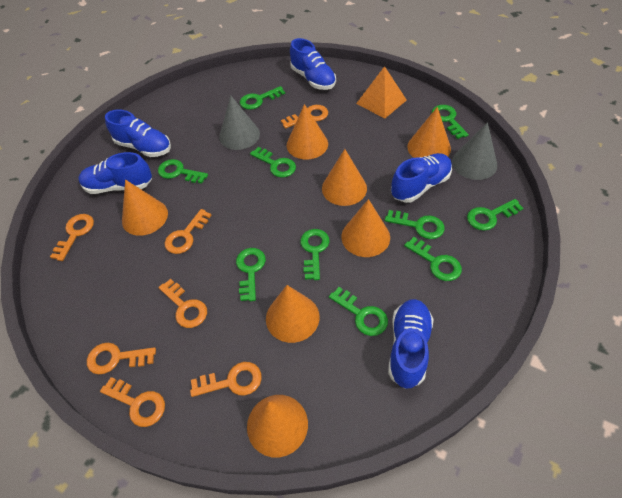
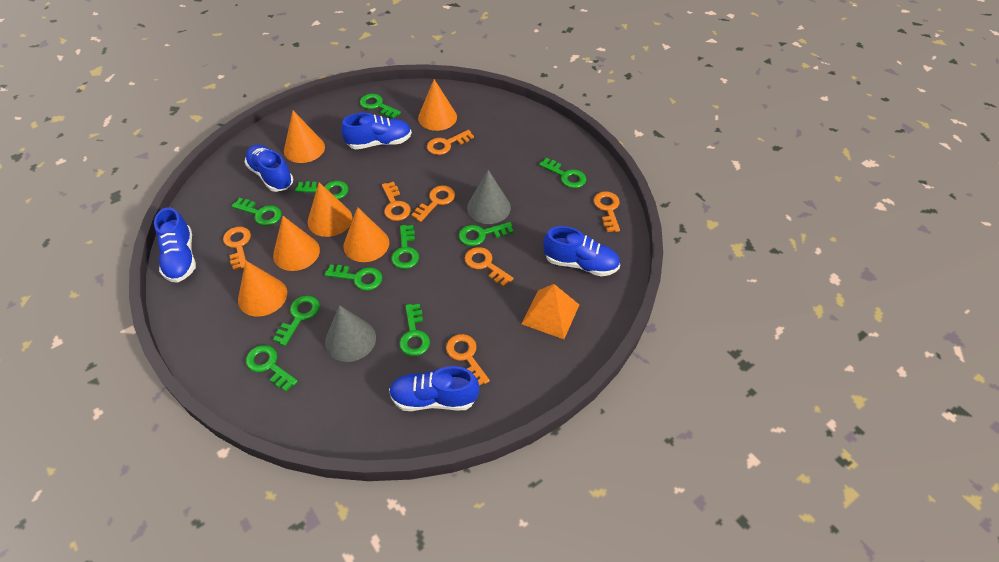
orange cone: [122,179,168,236] [247,395,308,457] [266,285,319,343] [287,104,328,159] [322,149,367,206] [341,199,390,257] [407,107,451,158] = 7 -> [238,261,287,316] [273,216,320,271] [284,111,325,163] [308,182,352,237] [343,207,389,262] [418,79,457,131] = 6

